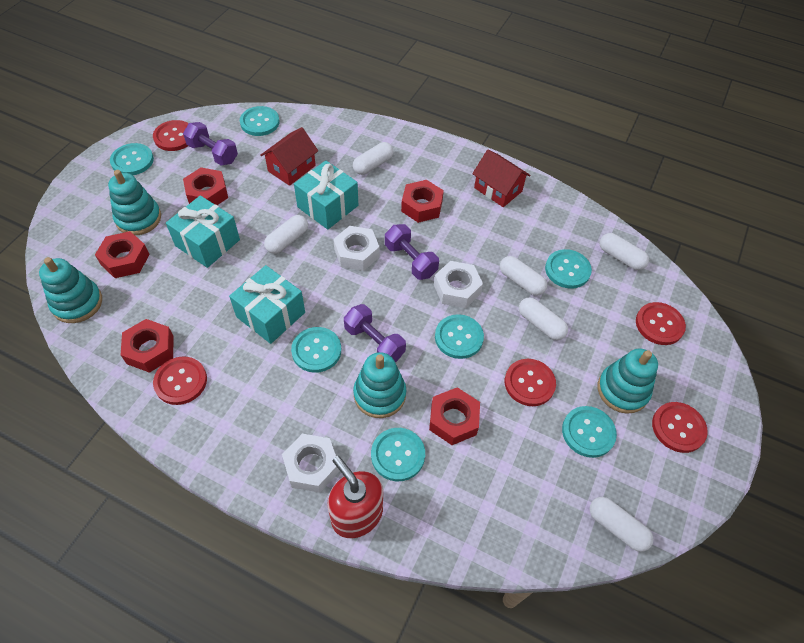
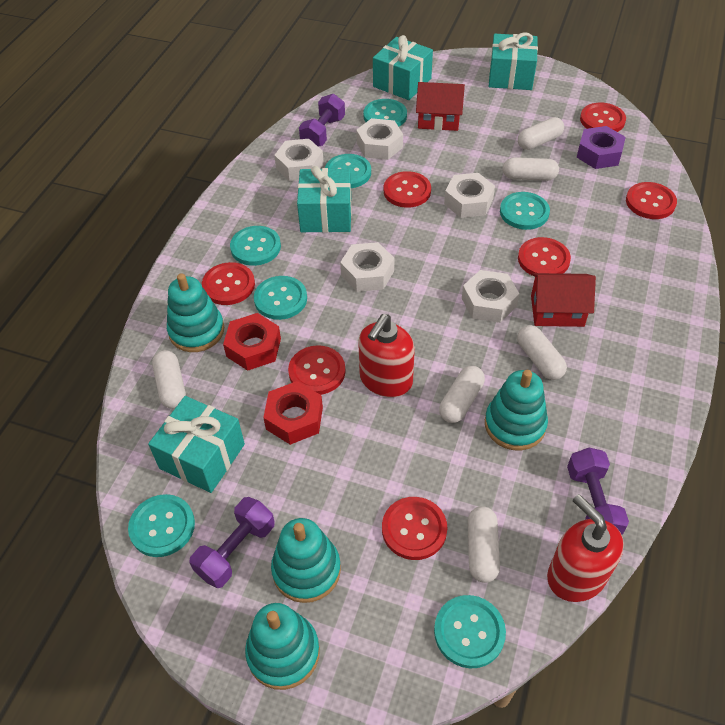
purple nut: none = 0 -> [577,126,626,169] = 1
red button: [153,120,189,151] [153,356,207,405] [505,359,556,406] [636,302,686,345] [652,402,708,453] = 5 -> [202,262,255,305] [288,345,346,395] [382,497,447,560] [384,171,431,208] [518,237,571,275] [580,103,626,132] [626,182,677,219] = 7
red nut: [95,231,150,278] [121,319,174,373] [183,167,228,205] [401,180,444,223] [429,387,480,445] = 5 -> [223,313,281,371] [263,381,323,445] = 2
red soap dispenser: [327,456,383,538] = 1 -> [358,314,415,398] [547,494,624,602] = 2
turquoise gift: [166,195,240,268] [229,265,305,344] [294,160,358,229] = 3 -> [148,396,245,493] [297,166,352,233] [373,35,433,100] [489,32,538,90] = 4
white nut: [282,434,340,493] [333,226,380,271] [434,261,483,308] = 3 -> [274,139,324,181] [340,242,394,292] [356,118,403,160] [444,173,495,218] [462,270,520,323] = 5

